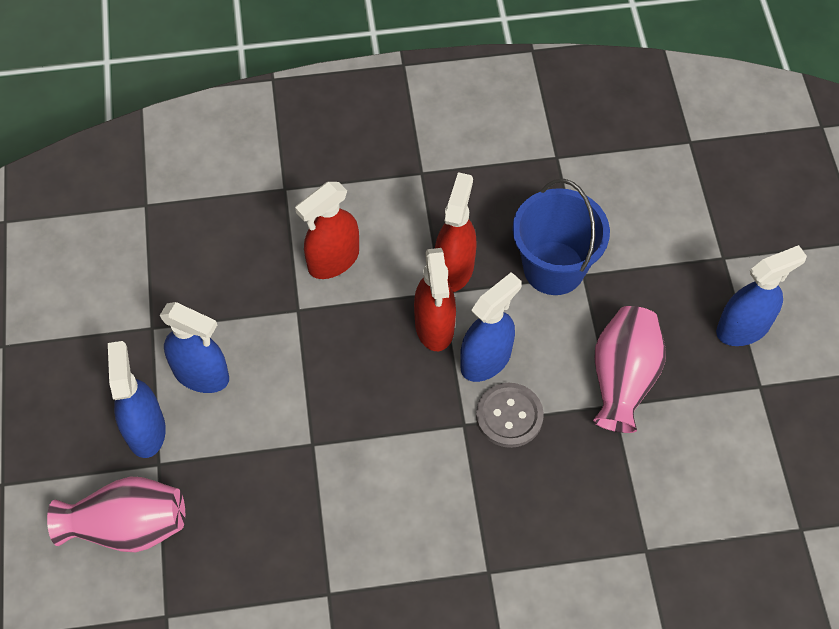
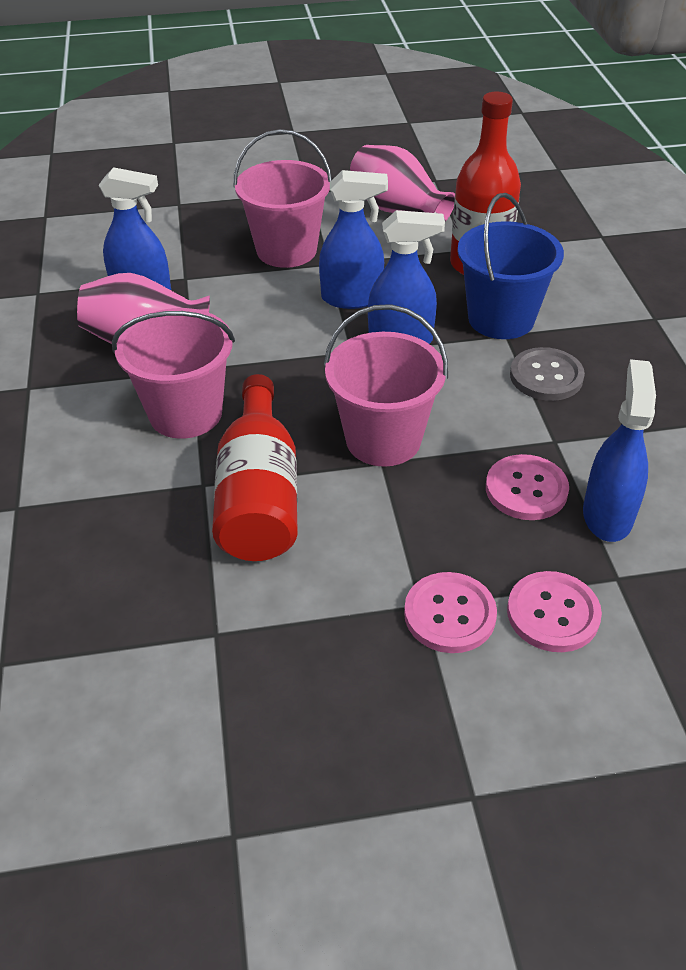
pink bucket: none = 0 -> [112,308,235,439] [233,129,332,268] [324,304,448,466] = 3
pink button: none = 0 -> [404,572,497,653] [486,454,569,520] [507,571,602,652] = 3
red bottle: none = 0 -> [212,374,298,561] [450,92,521,275] = 2
red spray bottle: [295,182,359,279] [414,248,456,351] [435,172,476,292] = 3 -> none = 0

